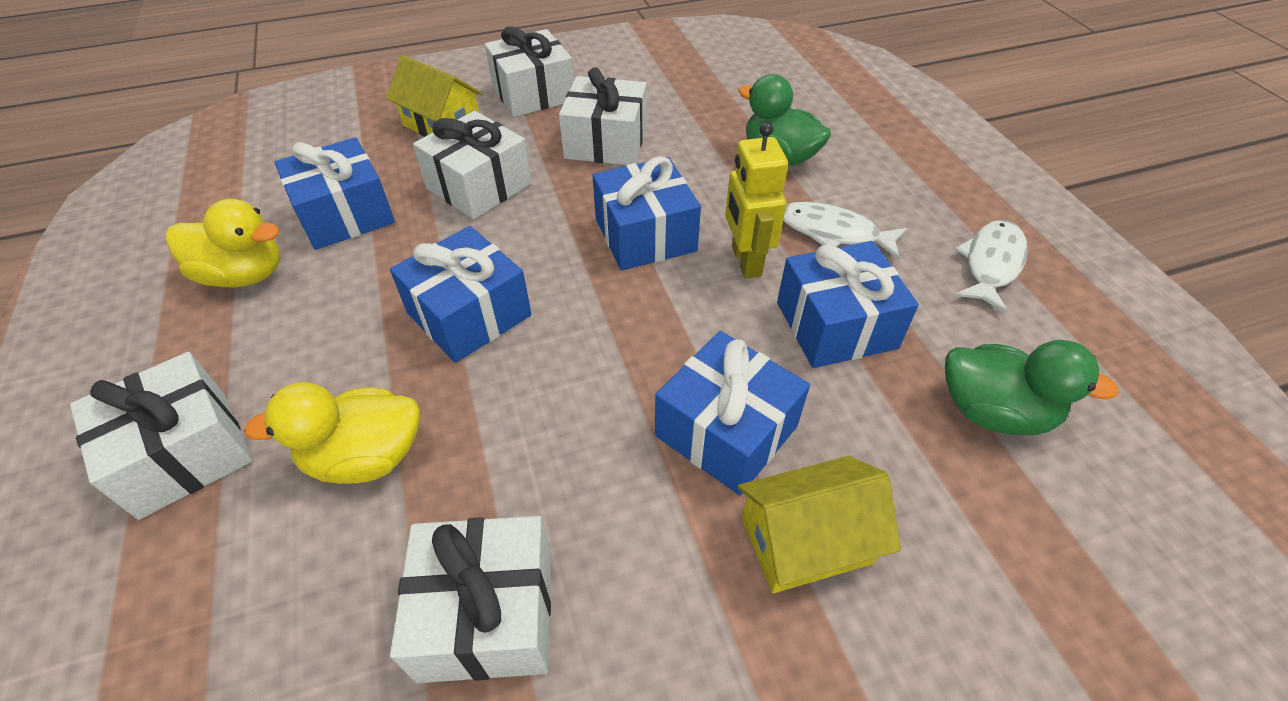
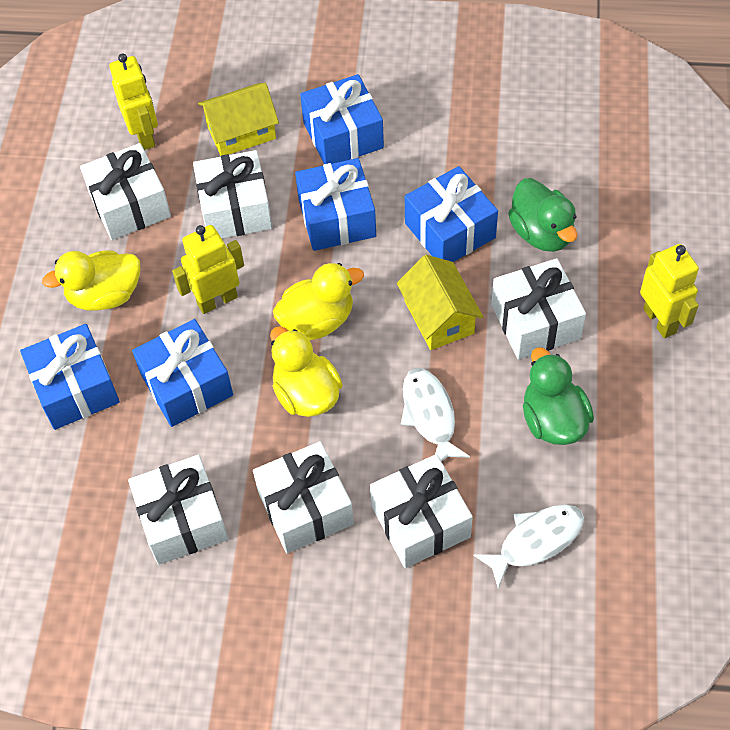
white gift: [70,352,253,520] [390,516,551,683] [413,111,532,220] [485,26,574,117] [559,68,647,165] = 5 -> [80,143,171,240] [128,455,228,565] [193,150,272,238] [253,441,354,553] [370,454,473,568] [491,258,586,360] = 6
yellow duck: [166,199,281,288] [244,382,420,484] = 2 -> [42,251,140,310] [270,326,343,417] [273,263,364,340] = 3
yellow robot: [725,122,788,278] = 1 -> [109,53,158,150] [172,225,244,314] [640,244,699,338] = 3

